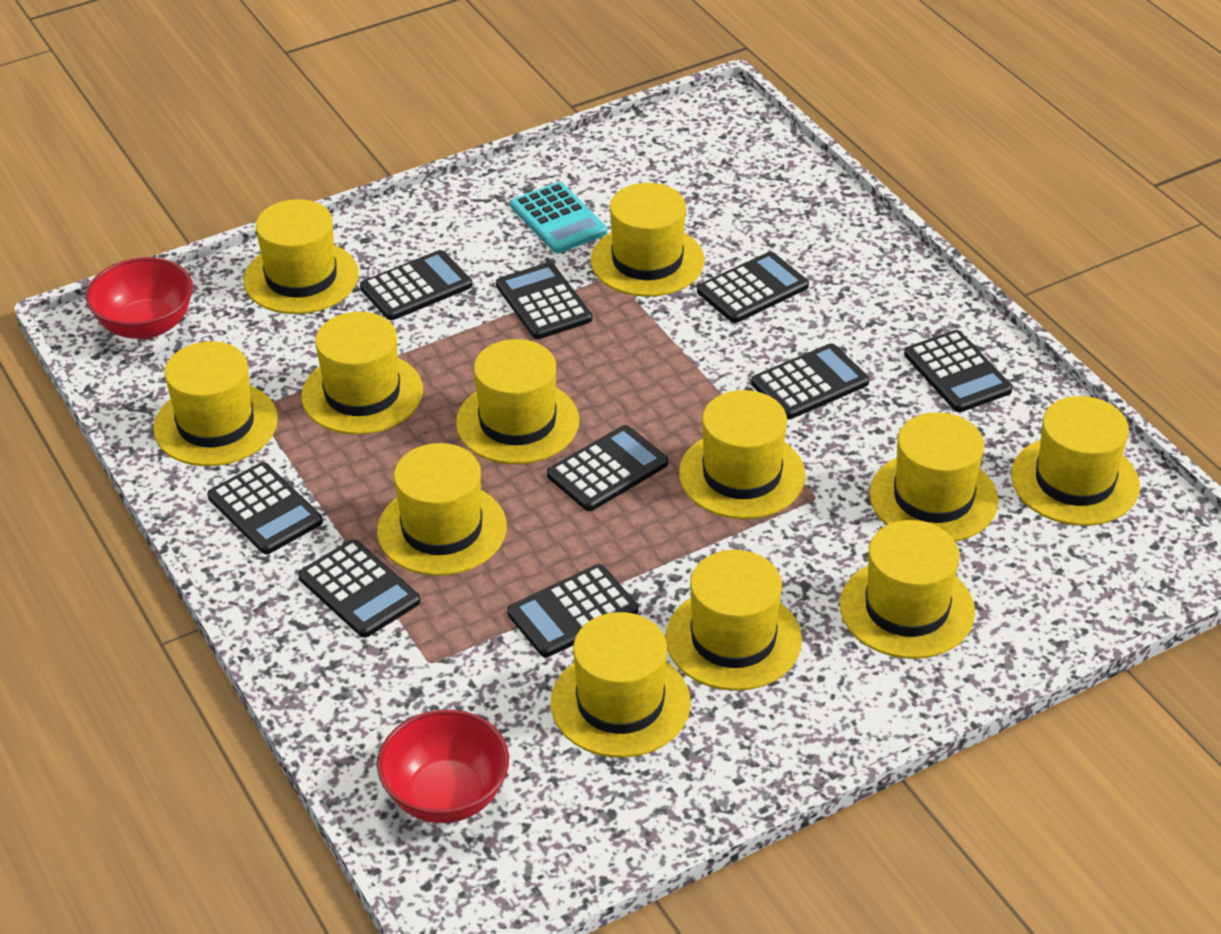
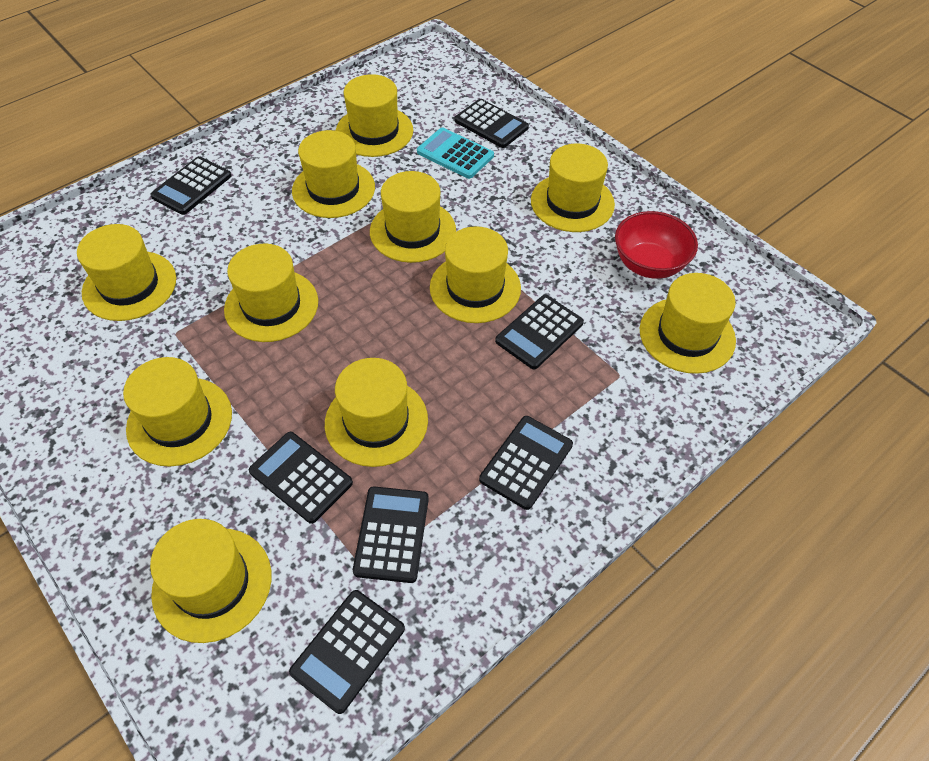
black calculator: [207,462,323,554] [298,539,420,638] [360,250,472,320] [496,262,592,339] [507,564,638,657] [547,425,668,511] [697,251,809,323] [751,343,869,419] [904,330,1013,412] = 9 -> [150,156,232,215] [249,432,353,524] [289,590,405,714] [353,487,429,583] [454,99,529,148] [479,416,573,510] [495,295,584,369] = 7
red bowl: [86,257,193,339] [377,710,509,823] = 2 -> [615,211,698,279] = 1
yellow hat: [154,341,278,466] [244,199,359,314] [301,312,423,435] [377,443,507,576] [456,339,579,464] [551,612,690,758] [591,183,705,297] [665,550,802,691] [679,390,806,519] [840,520,975,659] [869,412,998,542] [1011,396,1140,526] = 12 -> [77,224,176,321] [123,357,232,467] [150,519,271,643] [224,244,318,342] [292,130,375,218] [325,358,428,467] [336,74,413,157] [370,171,456,263] [430,226,521,323] [531,144,615,232] [640,273,736,374] = 11

